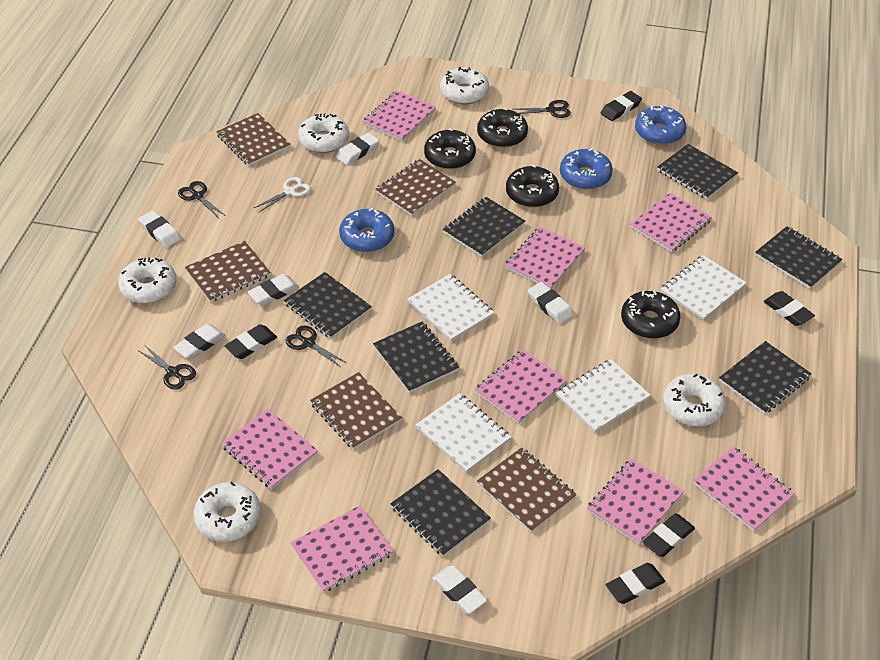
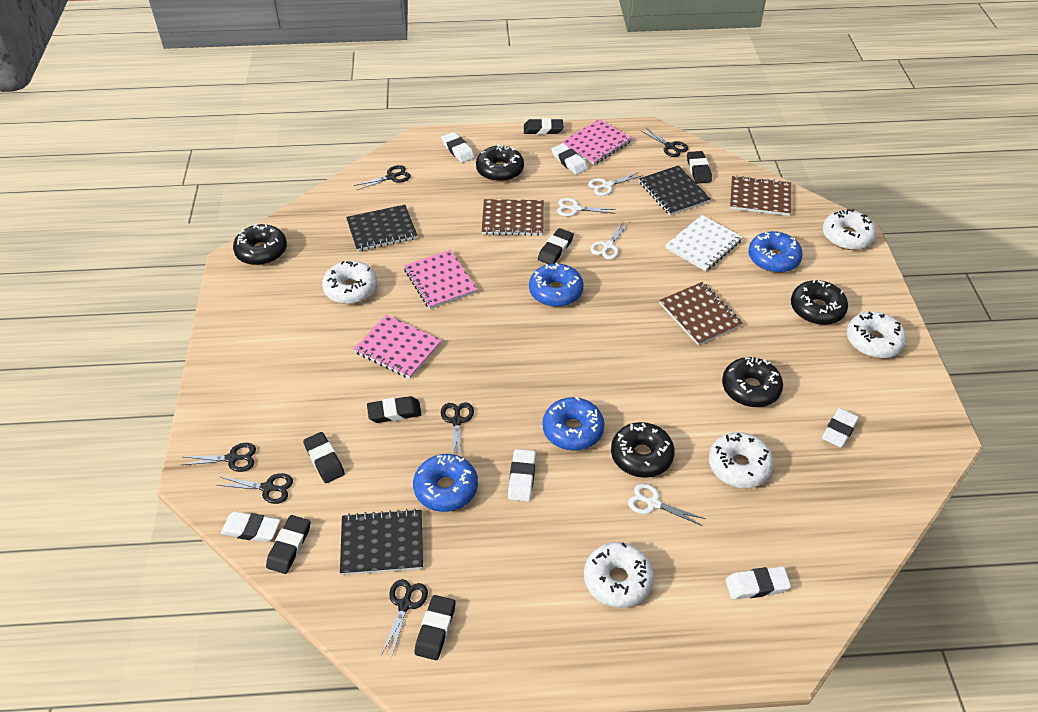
black donut: [424,128,476,169] [477,108,528,148] [506,165,559,208] [621,291,681,339] = 4 -> [233,224,287,265] [476,145,524,182] [611,422,675,478] [722,357,783,407] [791,279,848,325] = 5
black eraser: [224,324,277,359] [601,91,642,121] [606,563,665,604] [643,513,695,557] [764,291,815,326] = 5 -> [266,515,310,574] [303,432,345,483] [367,396,422,423] [415,595,456,660] [524,118,563,135] [538,228,574,264] [687,151,712,184] = 7
black notebook: [284,272,372,339] [373,322,459,393] [391,469,491,557] [443,197,525,257] [657,144,738,199] [719,341,812,414] [755,226,842,289] = 7 -> [340,509,423,575] [346,205,417,251] [639,165,711,215] = 3
black scissors: [139,346,196,390] [178,181,226,217] [286,326,347,367] [515,100,571,118] = 4 -> [182,443,256,472] [217,473,293,504] [354,165,411,190] [381,579,428,658] [441,403,474,457] [641,127,688,157] = 6
blue donut: [339,208,395,252] [560,148,613,190] [635,106,686,145] = 3 -> [413,454,478,512] [529,263,584,307] [543,397,604,451] [748,231,803,273] = 4
brown notebook: [185,241,271,302] [216,113,290,166] [310,372,402,450] [375,159,456,216] [477,447,577,532] = 5 -> [482,199,544,236] [659,282,742,345] [730,175,791,216] = 3
pink notebook: [221,409,318,489] [290,506,394,593] [362,91,436,141] [475,349,567,424] [505,227,585,289] [587,458,684,545] [631,192,712,252] [693,447,795,532] = 8 -> [354,315,442,379] [404,250,477,309] [561,119,632,165] = 3
white notebook: [407,274,494,341] [416,393,511,473] [556,359,651,433] [661,255,747,320] = 4 -> [665,215,743,271] = 1
white scissors: [254,177,311,213] = 1 -> [557,198,616,217] [588,172,643,196] [591,220,629,260] [628,483,705,526] = 4

